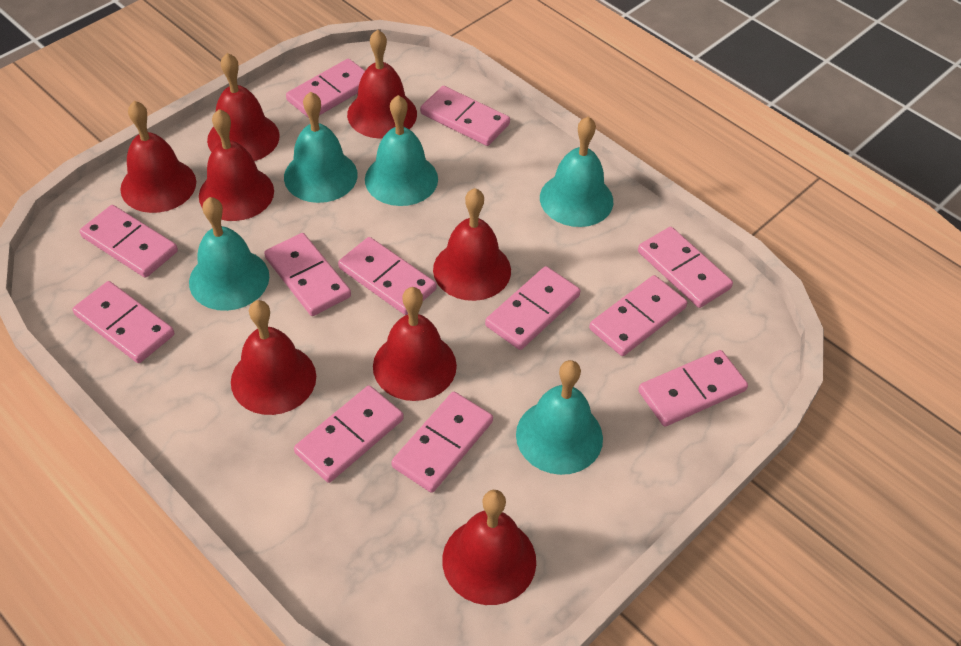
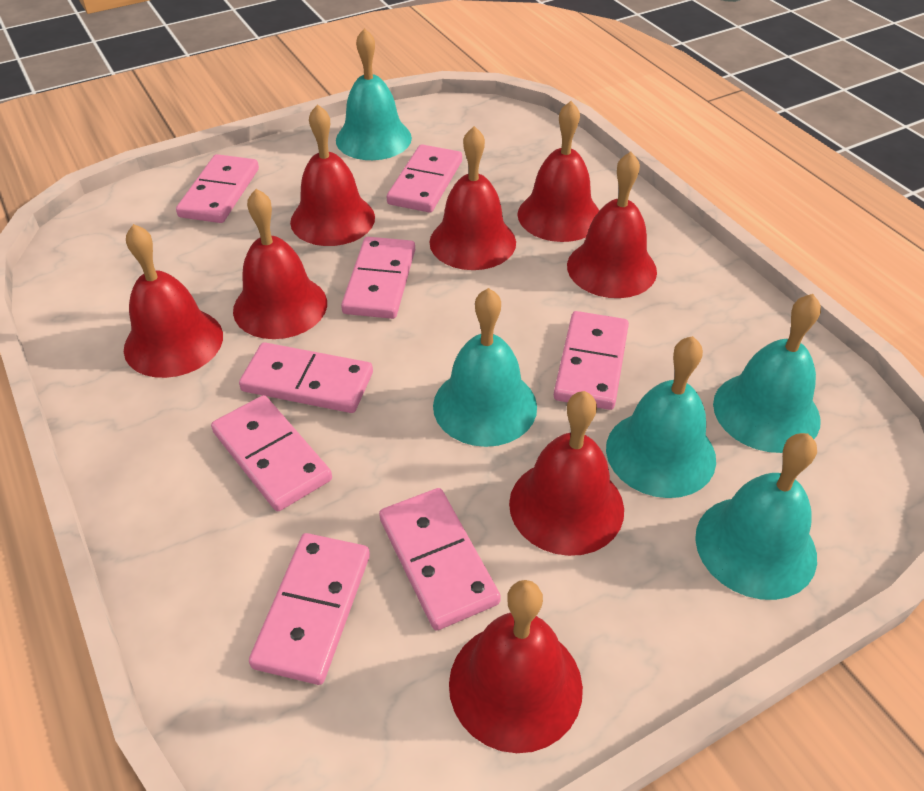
pink domino: [73,281,174,363] [80,205,178,278] [264,233,351,316] [286,59,365,118] [294,385,404,483] [338,237,436,315] [391,392,493,493] [420,86,510,146] [485,266,580,350] [589,275,687,356] [638,227,733,308] [638,350,748,426] = 12 -> [176,154,259,223] [211,395,332,511] [239,342,373,413] [249,533,370,685] [341,237,415,319] [379,488,501,631] [387,144,462,213] [554,311,629,410] = 8

